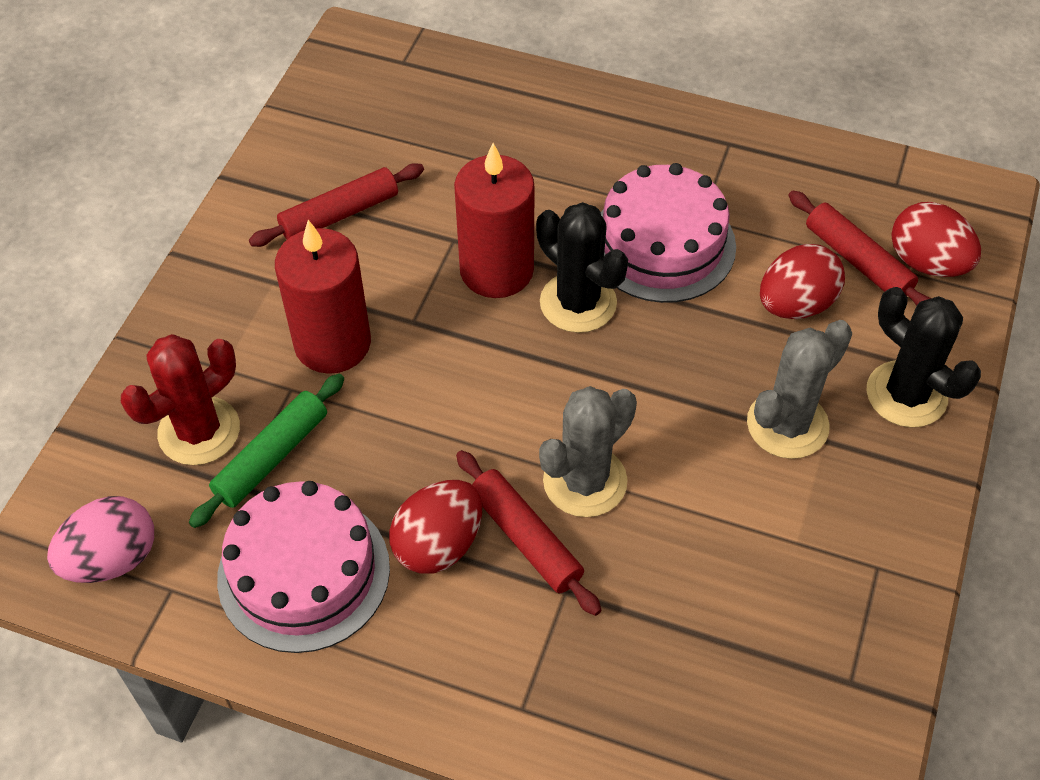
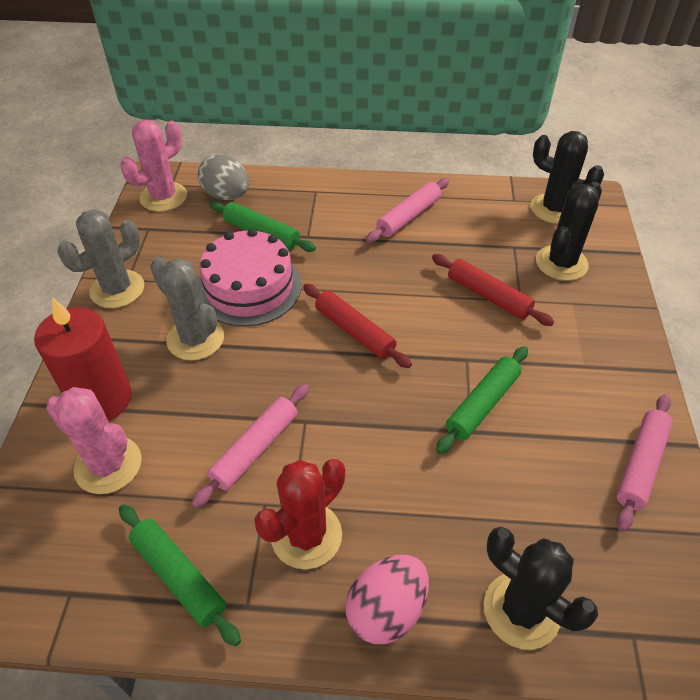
black cactus: [536,202,628,333] [866,287,981,428] = 2 -> [484,527,598,650] [531,131,604,224] [536,182,602,281] = 3
green rolling pin: [189,374,344,528] = 1 -> [119,504,241,646] [209,201,316,252] [436,346,528,454] = 3
grey egg: none = 0 -> [198,154,249,200] = 1
pink cactus: none = 0 -> [46,387,142,494] [120,120,187,212] = 2
pink cake: [217,481,390,653] [601,163,736,303] = 2 -> [199,228,302,326] = 1
pink rolling pin: none = 0 -> [191,384,309,508] [366,178,449,243] [616,394,673,532] = 3
red candle: [275,220,371,374] [454,143,535,298] = 2 -> [34,297,132,421] = 1
red egg: [389,480,482,574] [760,244,845,319] [891,202,981,277] = 3 -> none = 0
red rolling pin: [249,163,424,247] [456,450,601,616] [788,190,931,306] = 3 -> [303,284,412,368] [432,254,554,326] = 2

